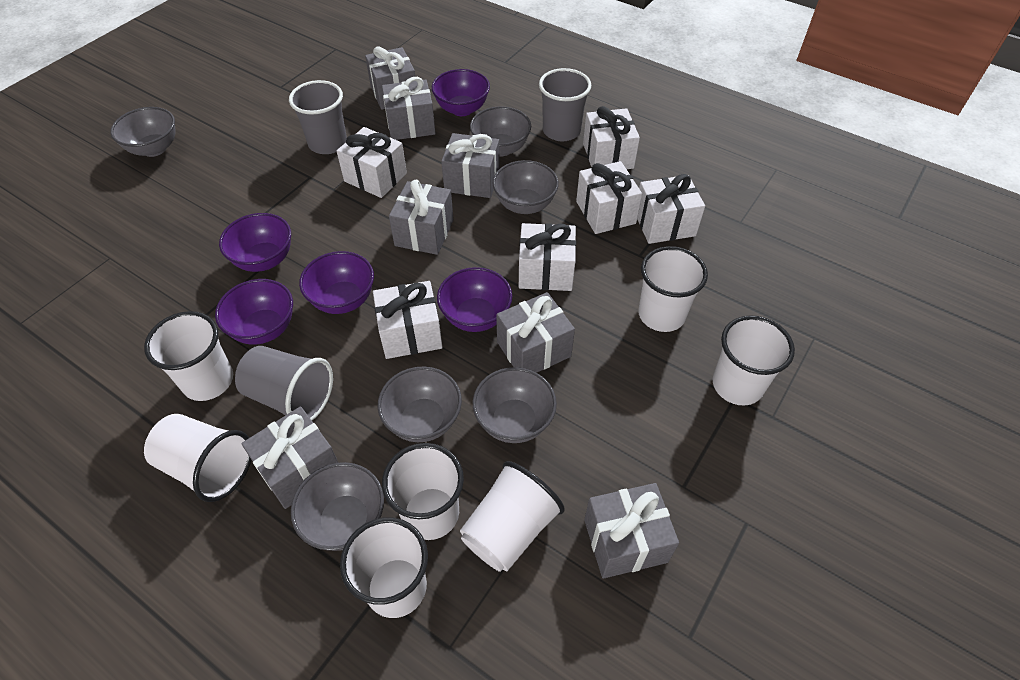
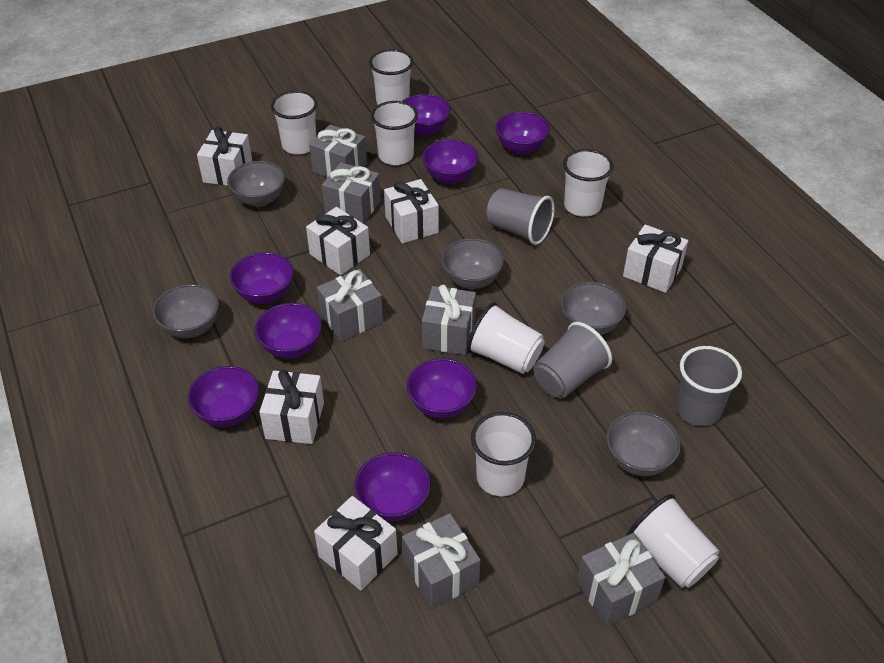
grey bowl: [110,107,176,157] [291,462,384,551] [378,366,462,442] [470,106,531,156] [473,367,557,443] [493,160,559,214] = 6 -> [152,284,219,338] [227,161,285,207] [441,238,504,289] [561,282,626,335] [606,411,681,476] = 5
grey gift: [241,406,338,509] [365,46,415,110] [382,77,436,140] [389,180,454,255] [441,133,500,198] [496,292,575,373] [584,483,679,579] = 7 -> [309,124,367,177] [317,269,383,341] [322,162,381,224] [402,513,481,609] [422,285,476,355] [577,533,665,626] = 6
purple bowl: [215,279,293,345] [219,213,291,272] [299,251,374,314] [432,69,490,116] [437,267,512,332] = 5 -> [188,366,259,427] [230,252,294,304] [255,303,322,359] [354,452,431,521] [403,94,451,136] [407,358,477,419] [422,139,479,184] [495,112,550,155] = 8

